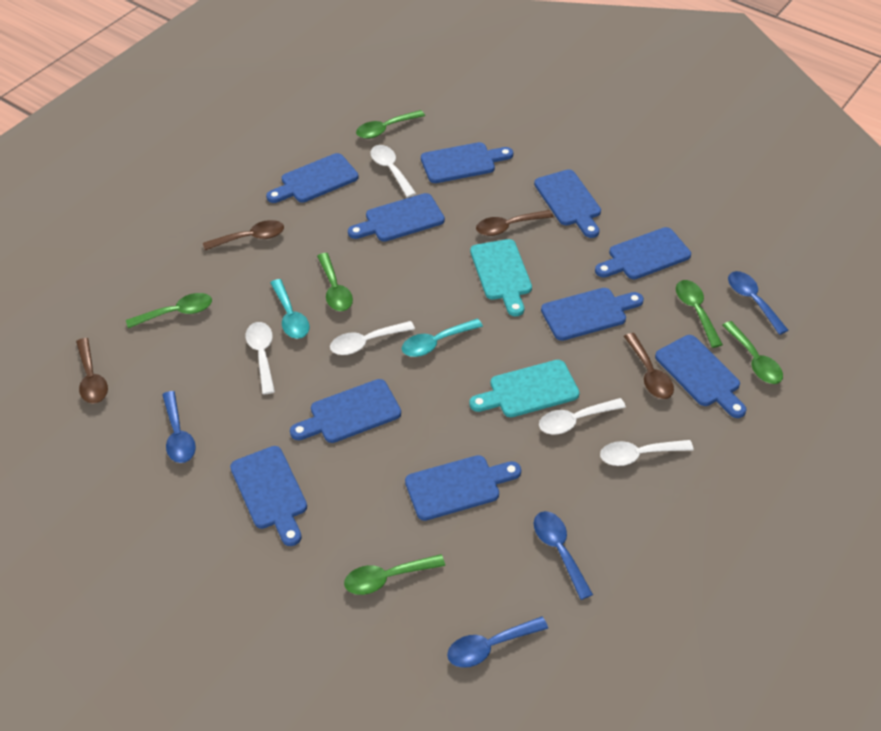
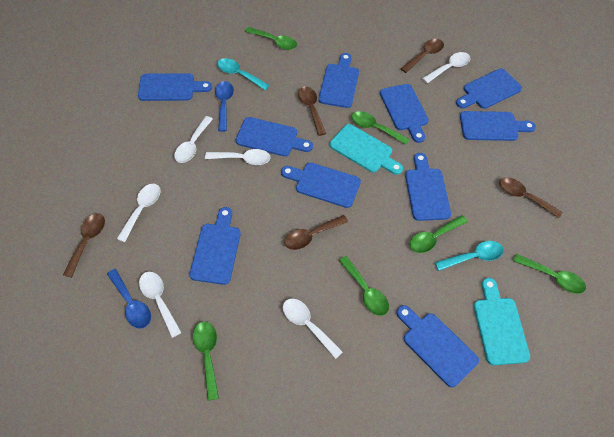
blue spoon: [162,391,196,463] [447,616,548,668] [534,511,593,600] [728,271,788,335] = 4 -> [107,269,151,328] [215,81,234,132] = 2
brown spoon: [76,338,108,404] [203,220,284,250] [476,210,553,236] [624,333,674,399] = 4 -> [63,213,105,278] [284,215,348,250] [298,86,326,136] [401,39,444,73] [499,177,562,218] = 5
white spoon: [246,322,275,394] [330,321,415,355] [370,145,416,197] [539,398,626,435] [600,440,693,466] = 5 -> [117,184,161,242] [139,272,182,338] [174,116,213,163] [205,149,270,165] [283,298,343,359] [422,52,471,83] = 6

